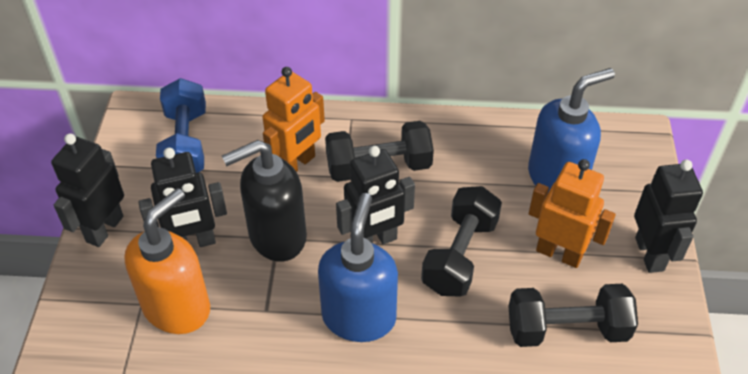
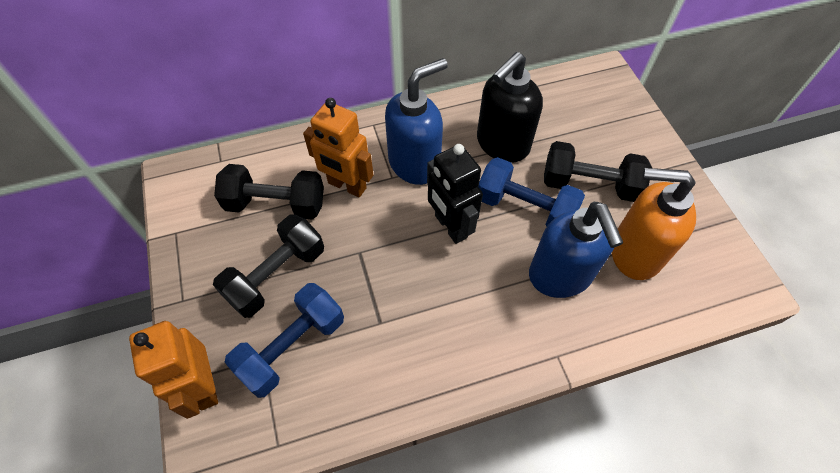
black robot: [51,133,124,247] [138,148,227,247] [336,146,415,244] [634,160,703,273] = 4 -> [427,144,483,244] = 1
blue dumbbell: [156,78,206,173] = 1 -> [224,283,344,398] [478,157,585,227] = 2

